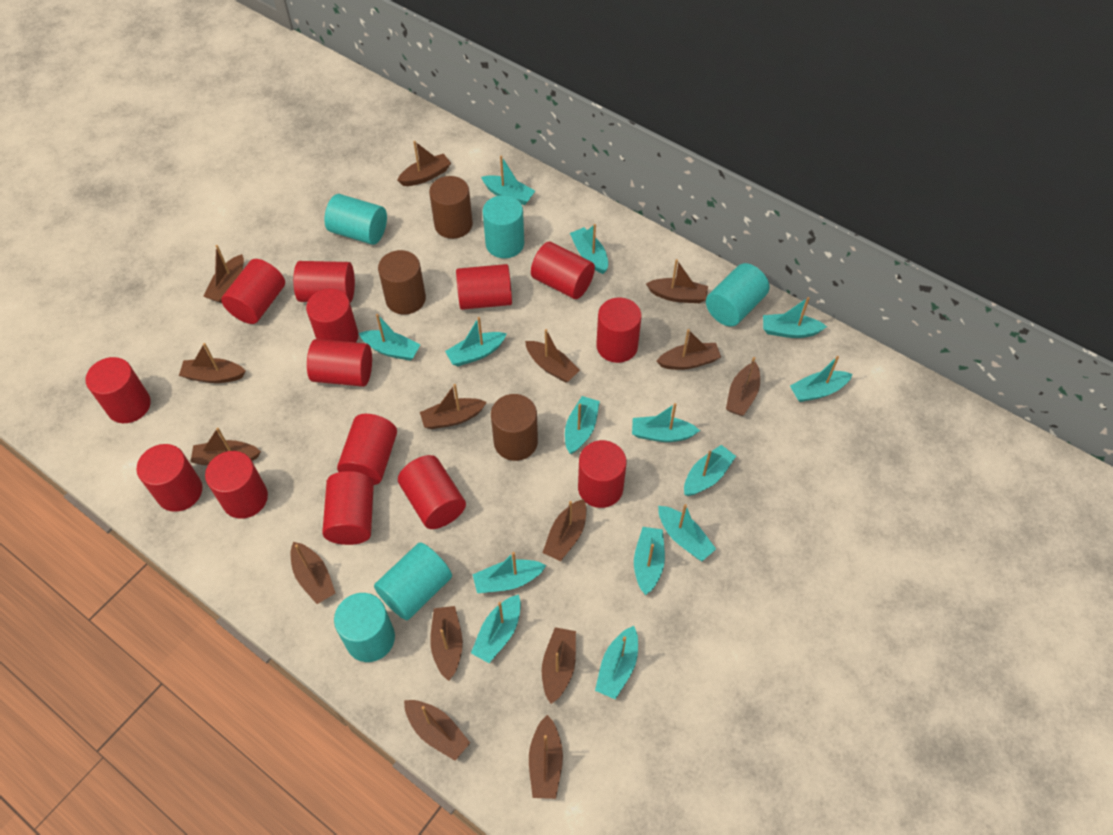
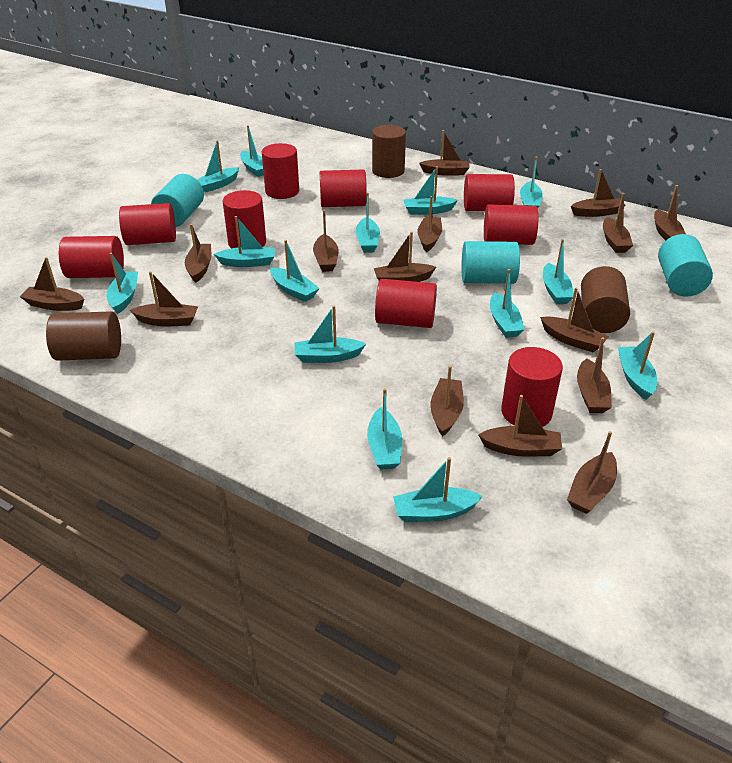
red cylinder: [86,357,151,423] [136,444,202,512] [205,451,268,519] [221,259,285,324] [293,261,355,303] [306,289,358,342] [307,339,372,387] [322,471,374,545] [337,414,397,485] [398,455,466,529] [456,264,512,310] [531,242,595,299] [578,440,627,508] [596,297,642,363] = 14 -> [59,236,124,278] [119,203,176,245] [223,190,266,248] [262,143,299,199] [320,169,367,207] [375,279,437,328] [464,174,515,211] [484,204,538,245] [501,347,563,427] = 9
turquoise cylinder: [324,194,387,245] [334,593,395,662] [374,542,452,620] [483,195,524,258] [706,263,769,327] = 5 -> [151,174,204,227] [461,241,520,284] [658,234,713,297] = 3

